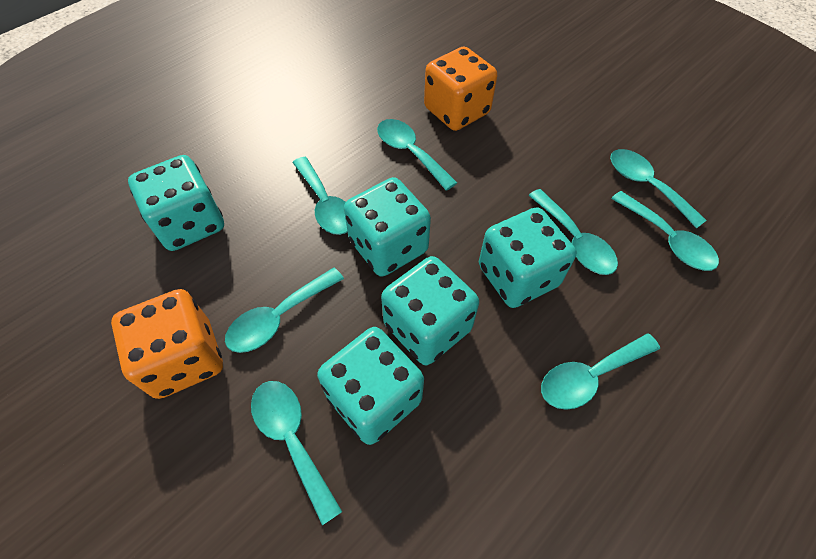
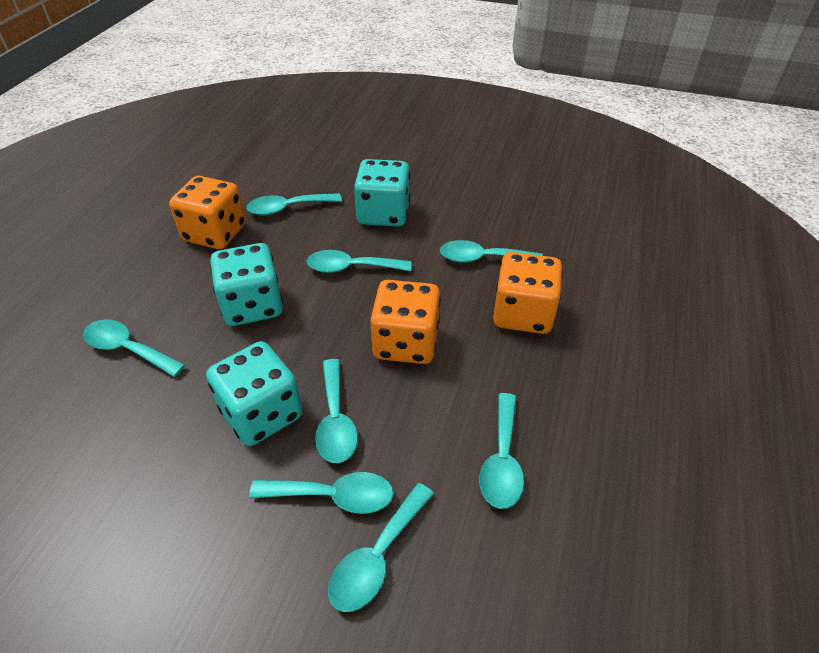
orange dice: [111,289,223,399] [424,47,497,131] = 2 -> [169,176,246,249] [370,280,441,364] [493,252,562,334] = 3
turquoise dice: [128,155,224,251] [317,327,424,445] [344,177,431,277] [381,256,479,365] [479,207,576,308] = 5 -> [206,341,303,446] [210,243,283,326] [354,159,410,227] = 3

